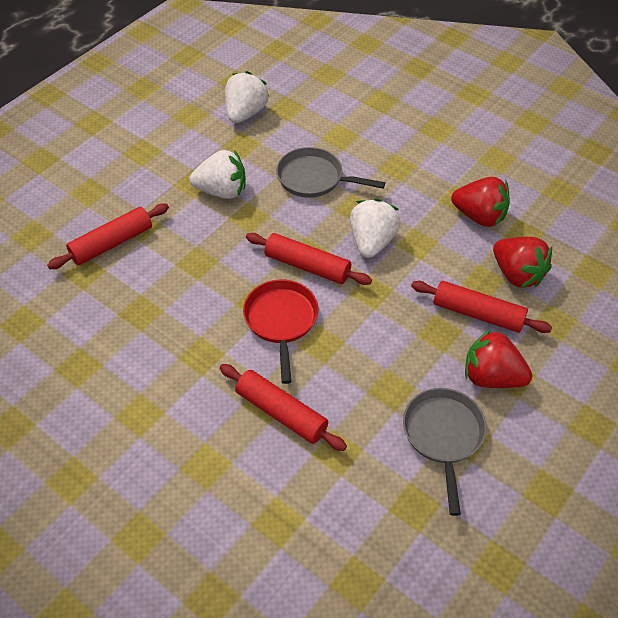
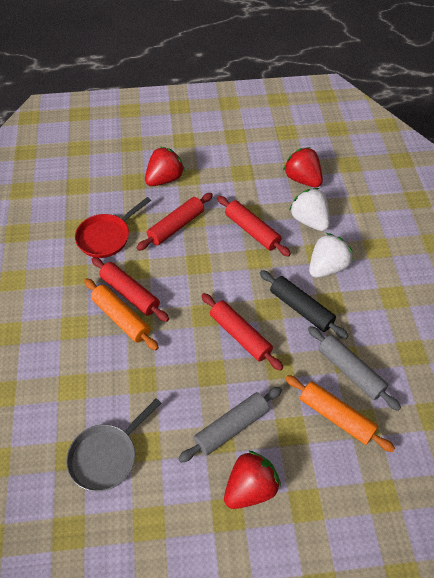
black rolling pin: none = 0 -> [260,270,349,339] = 1
grey pan: [276,147,385,198] [403,388,486,516] = 2 -> [66,398,161,492] = 1
grey rolling pin: none = 0 -> [178,387,282,463] [308,326,401,411] = 2
orange rolling pin: none = 0 -> [84,278,159,350] [285,375,395,452] = 2
white strawberry: [190,150,246,199] [225,71,269,123] [350,199,400,258] = 3 -> [289,188,330,231] [309,233,353,278] = 2

